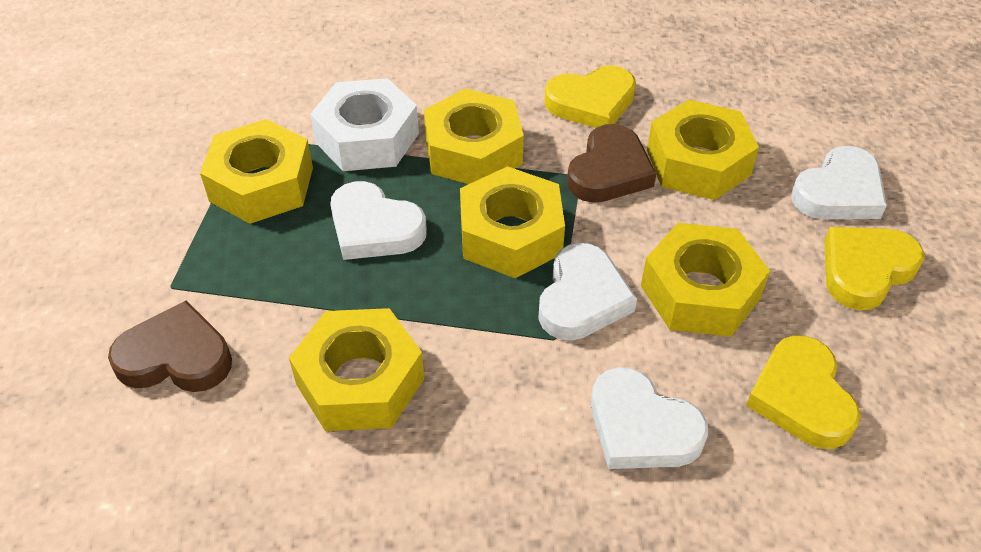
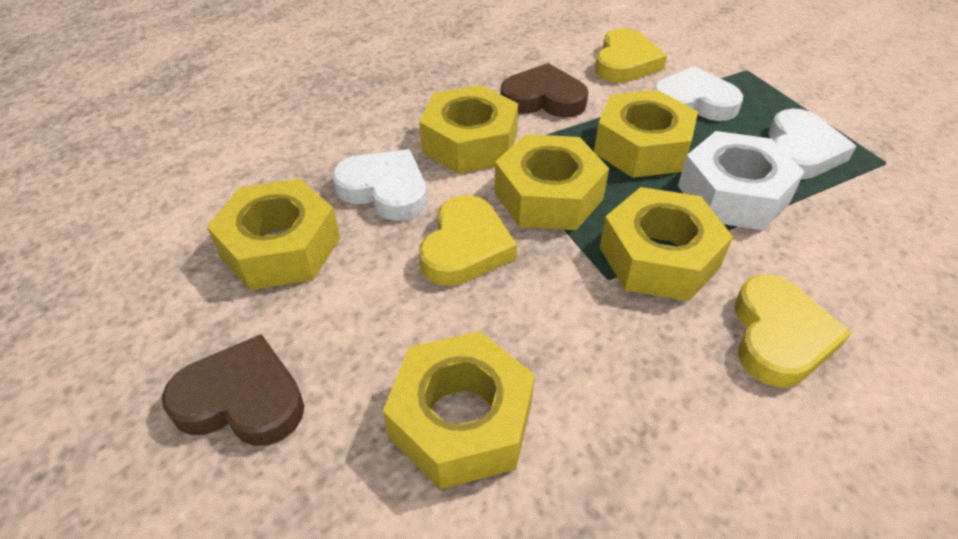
white heart: [330,181,427,260] [538,243,637,340] [591,367,708,469] [792,146,887,219] = 4 -> [332,149,427,221] [653,66,743,121] [768,109,856,180] = 3

